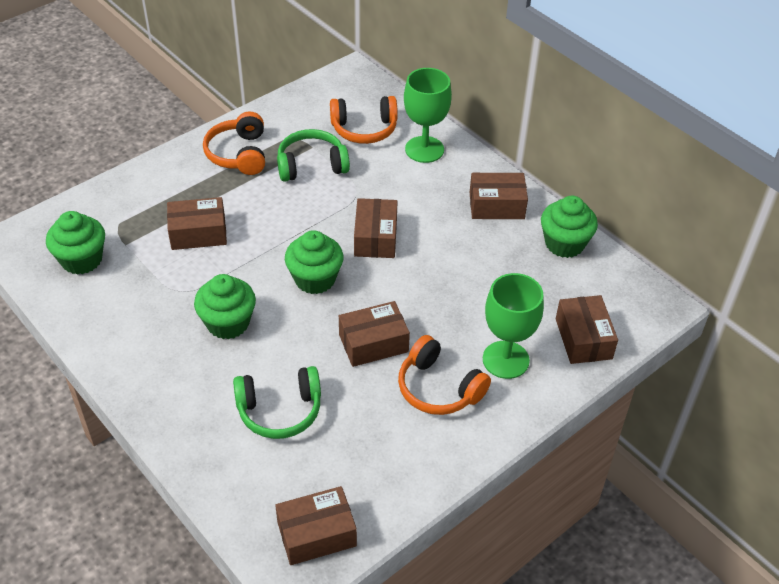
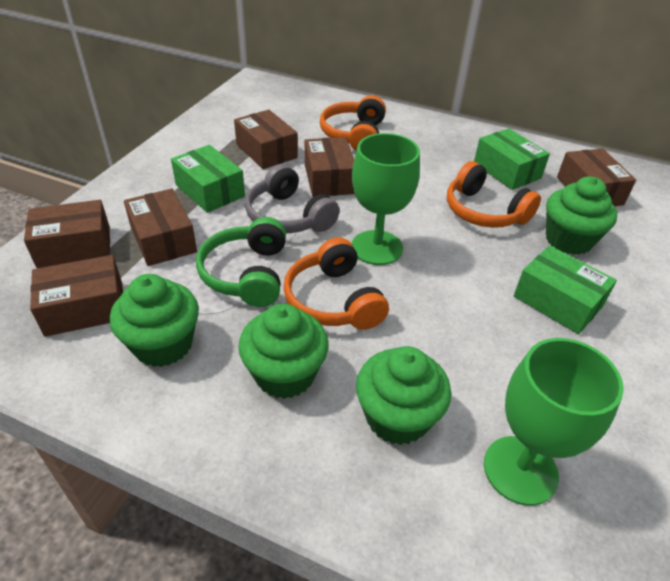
green box: none = 0 -> [171,145,245,213] [474,129,550,190] [514,245,617,334] = 3
green headphones: [233,366,321,439] [277,129,350,182] = 2 -> [196,217,286,307] = 1
grey headphones: none = 0 -> [245,164,340,233] = 1

